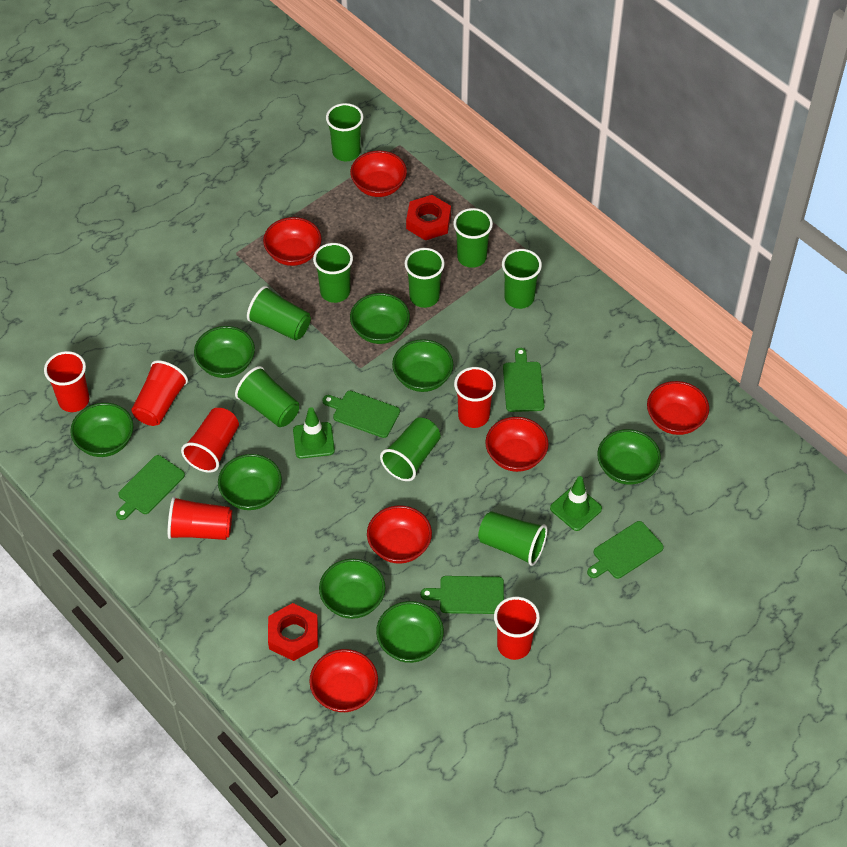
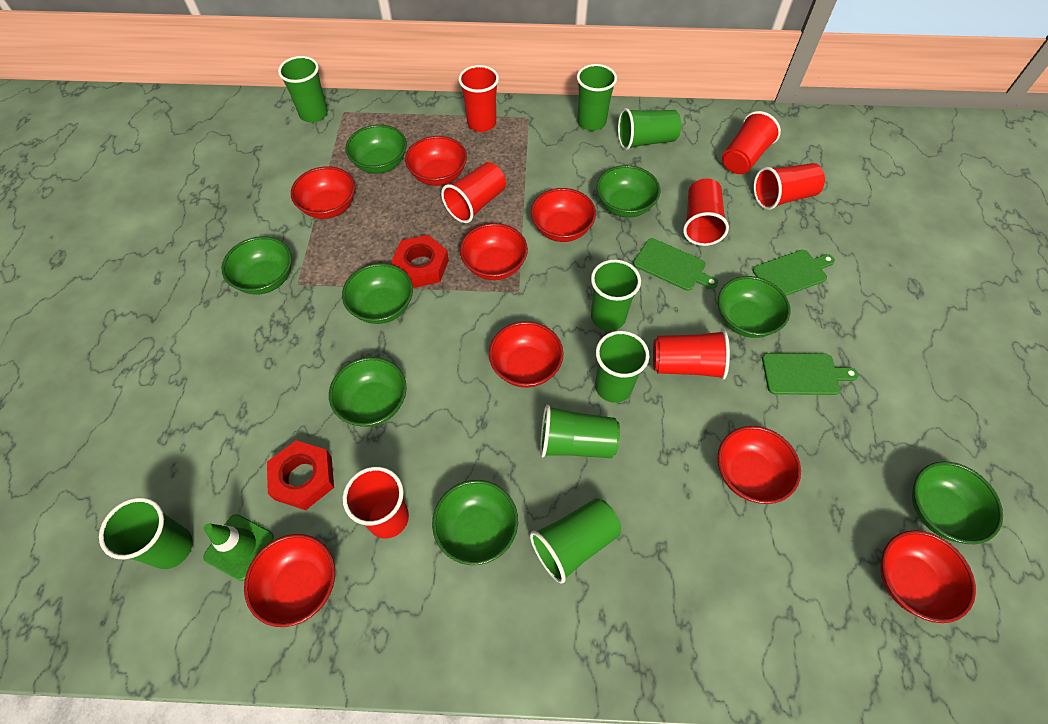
green cup: [235,366,299,427] [247,286,311,340] [313,243,353,303] [326,103,363,161] [380,417,441,481] [405,248,445,308] [453,208,493,268] [478,511,547,566] [502,249,542,309] = 9 -> [99,498,193,569] [278,56,328,123] [530,498,621,583] [540,405,620,458] [577,64,617,131] [591,259,641,331] [595,331,649,403] [618,108,681,150] = 8
green cutting board: [116,455,185,520] [322,391,400,438] [421,576,504,614] [503,348,544,412] [587,521,664,579] = 5 -> [633,238,718,291] [753,250,835,296] [762,353,859,395] = 3
green traffic cone: [293,407,335,459] [550,476,602,531] = 2 -> [203,514,274,581] = 1
red bowl: [263,217,321,266] [309,649,378,712] [350,150,407,197] [367,505,432,564] [485,417,549,472] [647,381,709,435] = 6 -> [244,534,335,627] [291,166,355,219] [405,136,467,186] [460,223,528,280] [489,321,563,388] [531,188,596,242] [718,426,801,504] [881,530,976,623] = 8
red cup: [44,351,89,412] [131,360,188,426] [168,496,232,540] [181,408,239,473] [454,367,496,428] [494,597,540,660] = 6 -> [343,467,409,538] [441,162,506,223] [459,65,499,132] [653,330,730,380] [683,178,729,246] [722,111,781,174] [754,163,825,210] = 7

